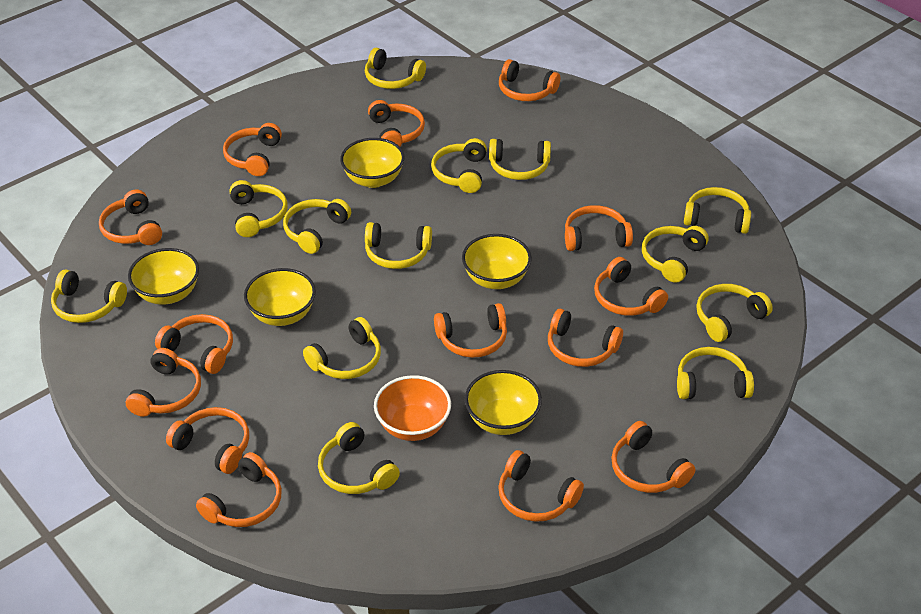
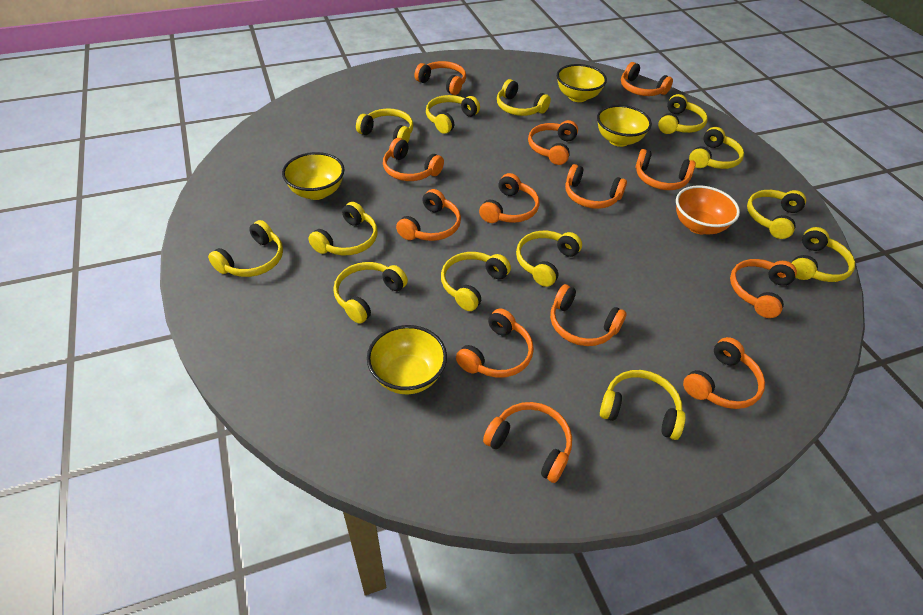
orange headphones: [99,189,162,245] [126,348,201,417] [155,314,233,374] [166,407,249,474] [196,452,282,527] [223,123,282,176] [368,100,425,146] [434,303,507,358] [498,450,584,522] [499,59,560,101] [548,309,623,367] [565,205,633,251] [594,257,668,316] [611,421,696,493] = 14 -> [383,138,444,181] [396,189,461,241] [414,61,466,95] [456,308,534,378] [479,173,539,223] [483,402,572,483] [528,120,578,165] [550,284,627,346] [565,164,627,209] [621,62,673,96] [635,149,696,190] [683,337,765,409] [730,259,797,318] = 13
yellow bowl: [128,248,199,305] [244,268,316,326] [340,138,405,188] [462,234,532,289] [465,370,542,435] = 5 -> [282,152,345,200] [367,325,447,394] [557,64,607,102] [597,105,652,147] = 4

